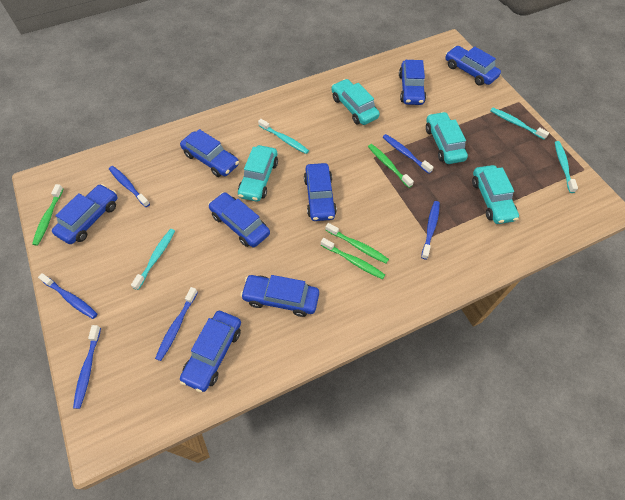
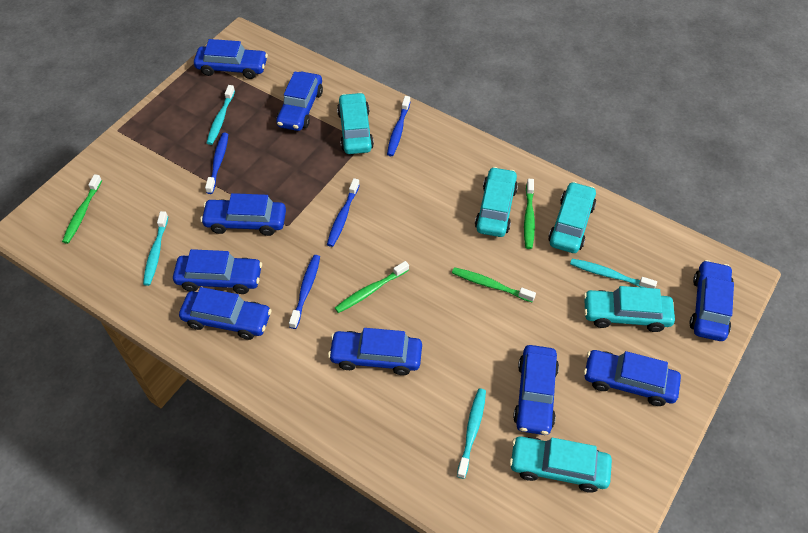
blue car: [52,184,118,244] [180,129,239,177] [180,311,241,392] [208,192,270,247] [240,275,319,317] [304,163,337,221] [399,60,426,105] [445,46,501,86] = 8 -> [173,249,262,294] [179,287,271,340] [194,39,268,79] [200,193,286,236] [276,71,323,131] [328,328,422,375] [513,345,559,435] [584,350,681,406] [690,260,734,341] = 9
blue toothbrush: [38,273,98,319] [73,325,101,409] [109,166,150,207] [155,287,198,361] [383,134,434,174] [421,201,440,260] = 6 -> [205,133,228,194] [289,255,320,329] [327,178,360,247] [387,96,410,156] = 4
turquoise car: [238,145,278,202] [331,79,380,125] [426,112,468,164] [472,165,519,224] = 4 -> [337,92,374,154] [475,167,518,237] [509,436,612,493] [548,182,596,253] [584,286,675,332] = 5

